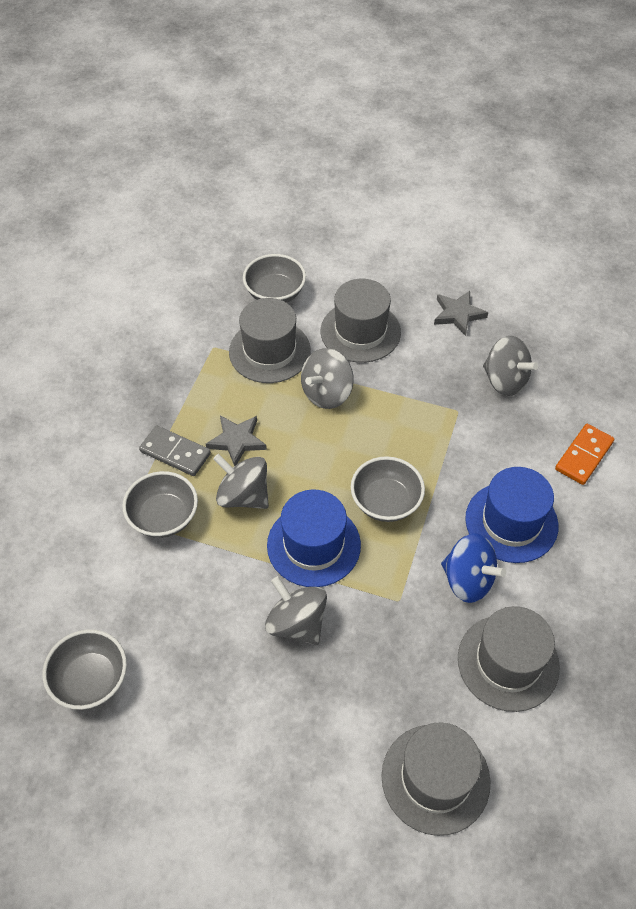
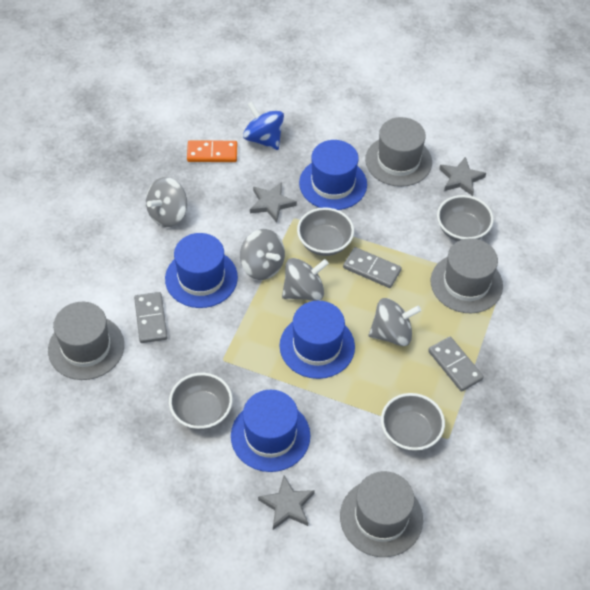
blue hat: [267,489,361,587] [465,467,558,563] = 2 -> [165,233,238,308] [231,390,310,472] [280,301,355,379] [299,140,367,210] = 4
grey domino: [139,425,211,476] = 1 -> [134,292,168,343] [343,247,402,288] [428,337,484,392] = 3
grey star: [206,415,267,466] [434,291,488,336] = 2 -> [250,182,297,223] [258,476,315,530] [439,157,486,196] = 3

